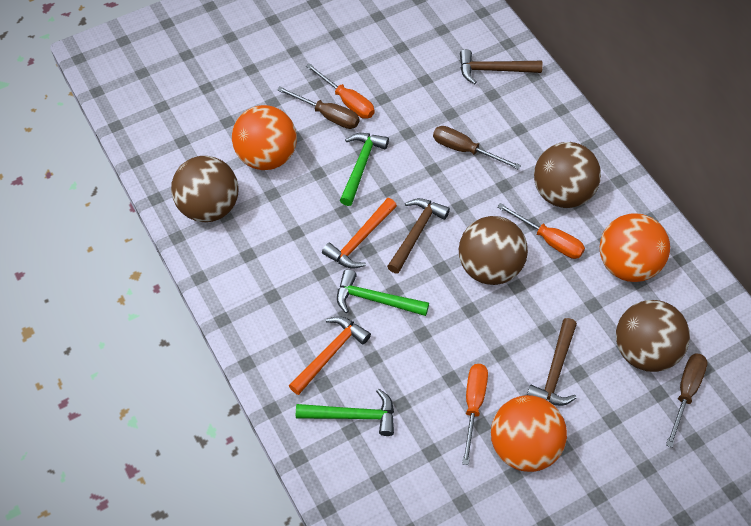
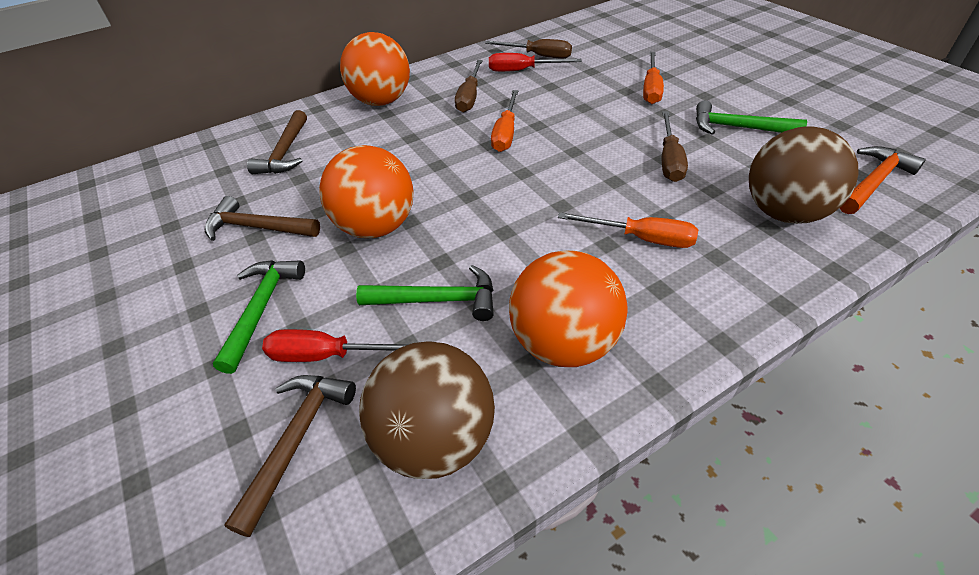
brown ball: [171,156,239,222] [459,216,528,285] [534,142,601,208] [616,300,690,372] = 4 -> [359,342,495,479] [749,126,859,224] = 2
orange hammer: [289,316,371,395] [322,198,397,269] = 2 -> [840,146,926,214] = 1
red screwdriver: none = 0 -> [262,329,406,362] [489,53,582,72] = 2

